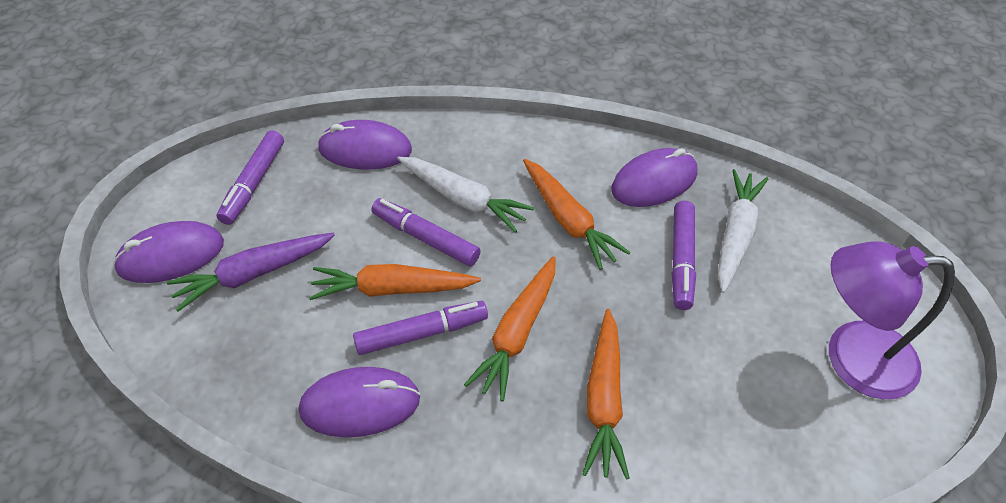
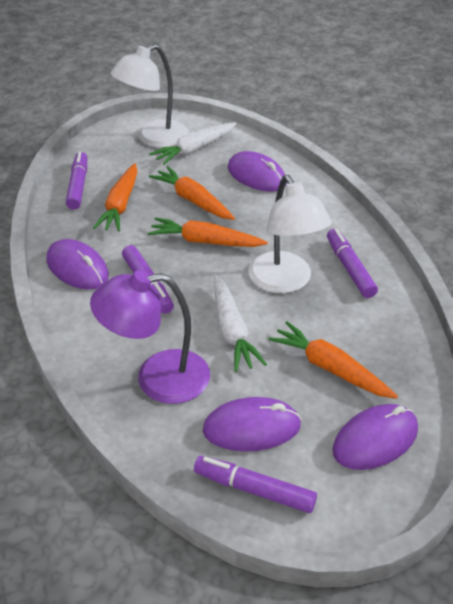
purple carrot: [167,233,335,312] = 1 -> none = 0
white lamp: none = 0 -> [110,44,189,148] [248,175,332,293] = 2

